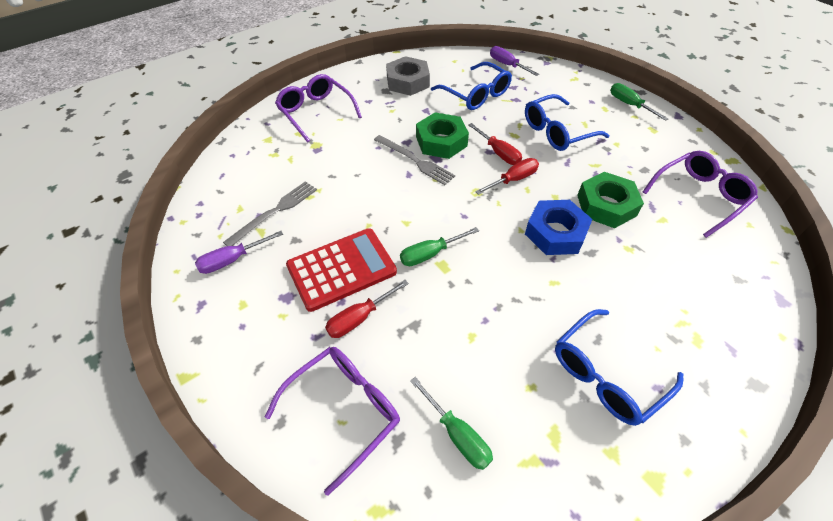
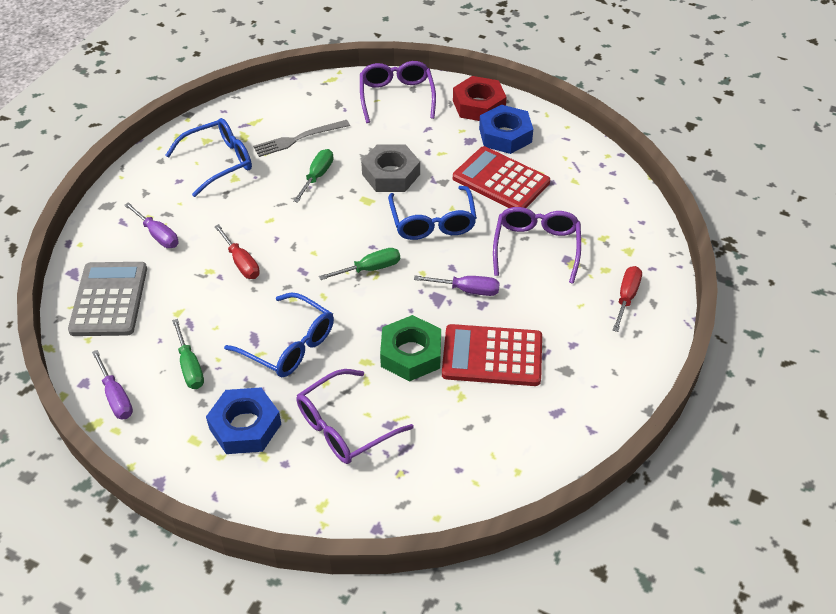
blue nut: [525,200,592,255] = 1 -> [206,387,281,454] [479,105,533,154] = 2
green nut: [416,113,469,159] [577,172,644,228] = 2 -> [380,315,441,381] = 1
grey calculator: none = 0 -> [68,262,147,336] = 1
grey fork: [223,181,317,246] [374,135,455,185] = 2 -> [253,120,350,157] = 1
purple screwdriver: [195,231,283,274] [490,46,539,76] = 2 -> [92,350,133,419] [124,202,178,248] [414,276,500,296] = 3
red calculator: [286,228,397,312] = 1 -> [442,324,542,386] [453,146,550,208] = 2
red nut: none = 0 -> [453,76,507,121] = 1
red screwdriver: [325,280,409,338] [468,123,522,165] [475,158,539,195] = 3 -> [214,224,260,279] [612,266,642,332] = 2

